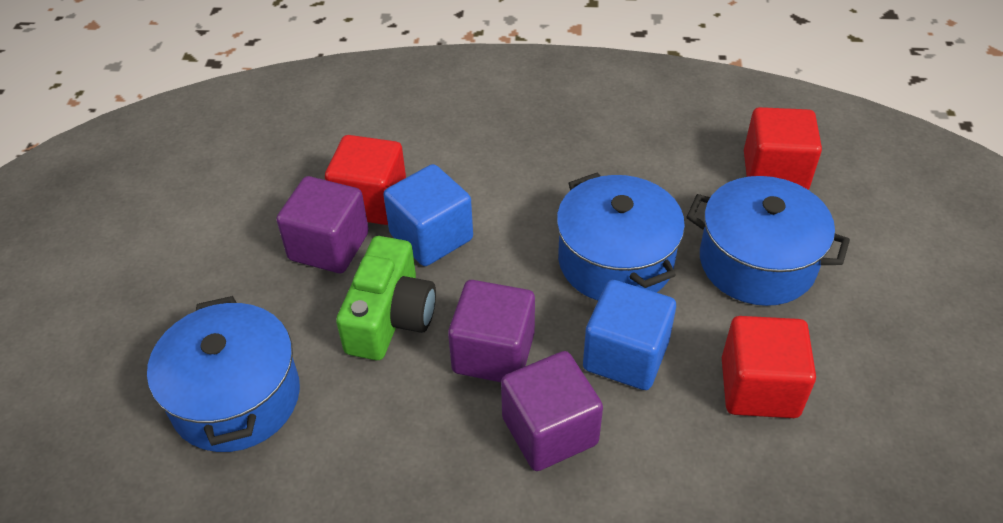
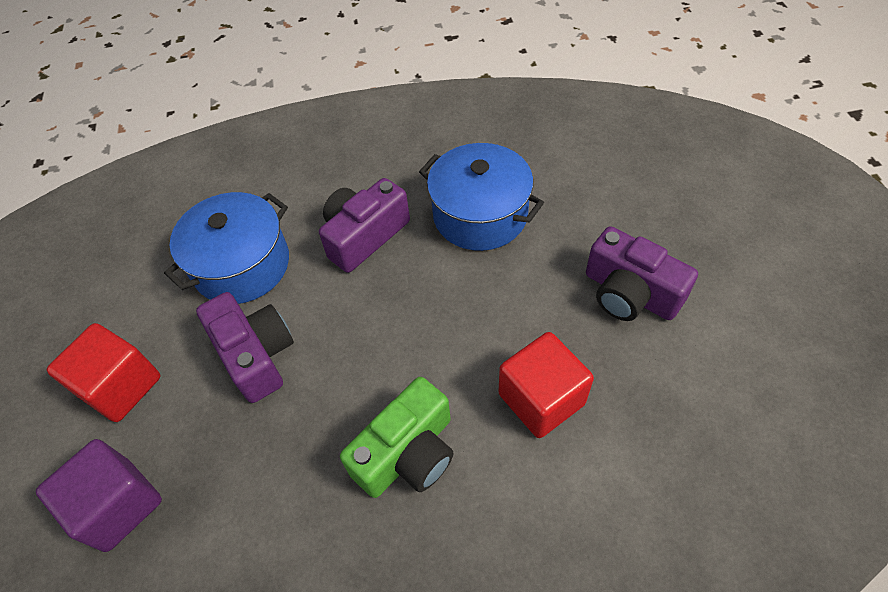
blue cube: [383,164,473,266] [583,280,676,390] = 2 -> none = 0
blue pot: [147,296,300,452] [556,173,685,300] [686,176,850,306] = 3 -> [164,192,289,304] [419,143,544,251] = 2
purple camera: none = 0 -> [196,292,294,403] [319,178,410,273] [586,226,698,321] = 3
purple cube: [276,176,369,273] [448,280,535,382] [501,351,603,471] = 3 -> [36,439,162,552] = 1
red cube: [325,135,406,225] [722,316,816,418] [744,107,822,190] = 3 -> [47,323,160,422] [499,332,594,438] = 2

